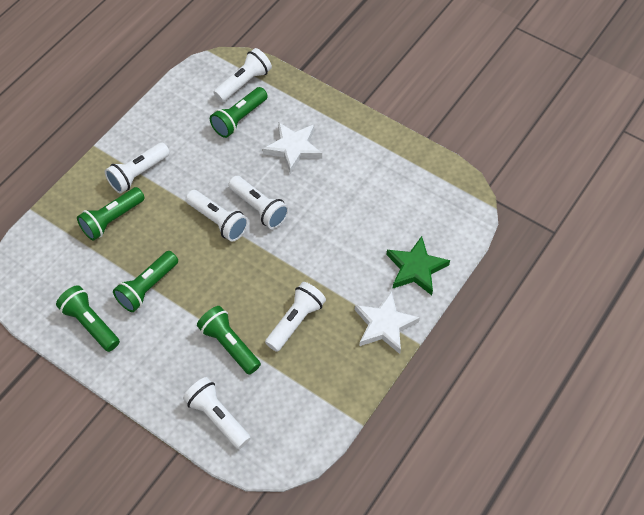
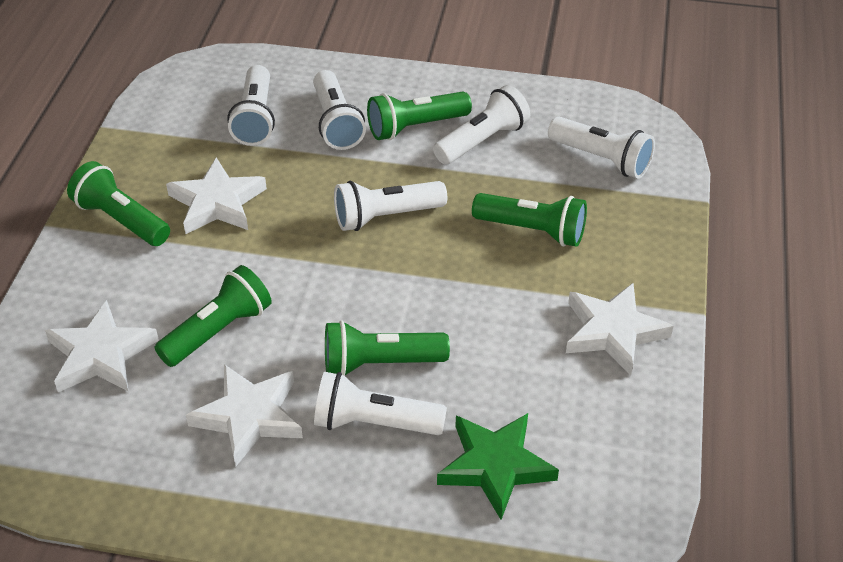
white star: [263,122,322,174] [355,291,420,354] = 2 -> [45,300,159,392] [166,158,267,234] [186,364,303,467] [566,283,673,376] = 4

